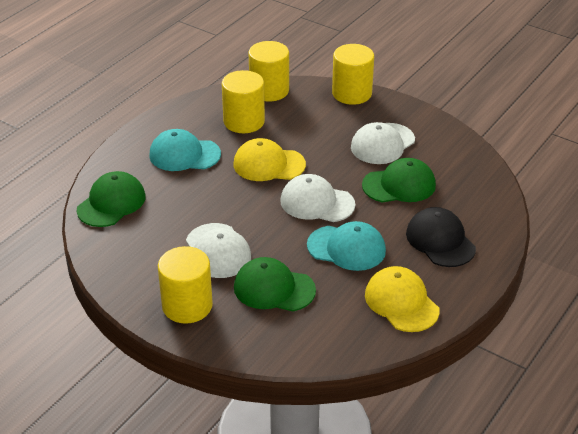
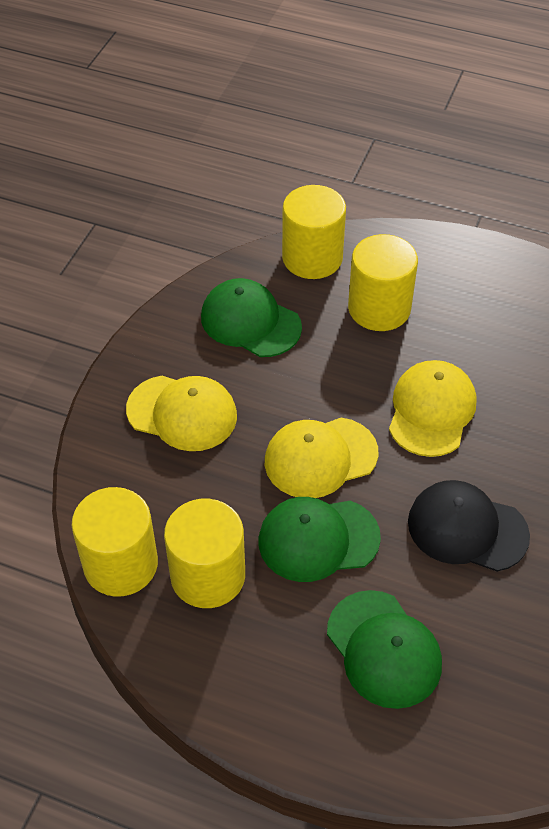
turquoise cap: [149,129,221,171] [307,221,386,271] = 2 -> none = 0
white cap: [186,223,251,278] [280,174,355,222] [351,122,415,164] = 3 -> none = 0
yellow cap: [234,138,306,181] [365,266,439,332] = 2 -> [126,376,237,451] [265,418,378,498] [389,360,476,457] = 3

